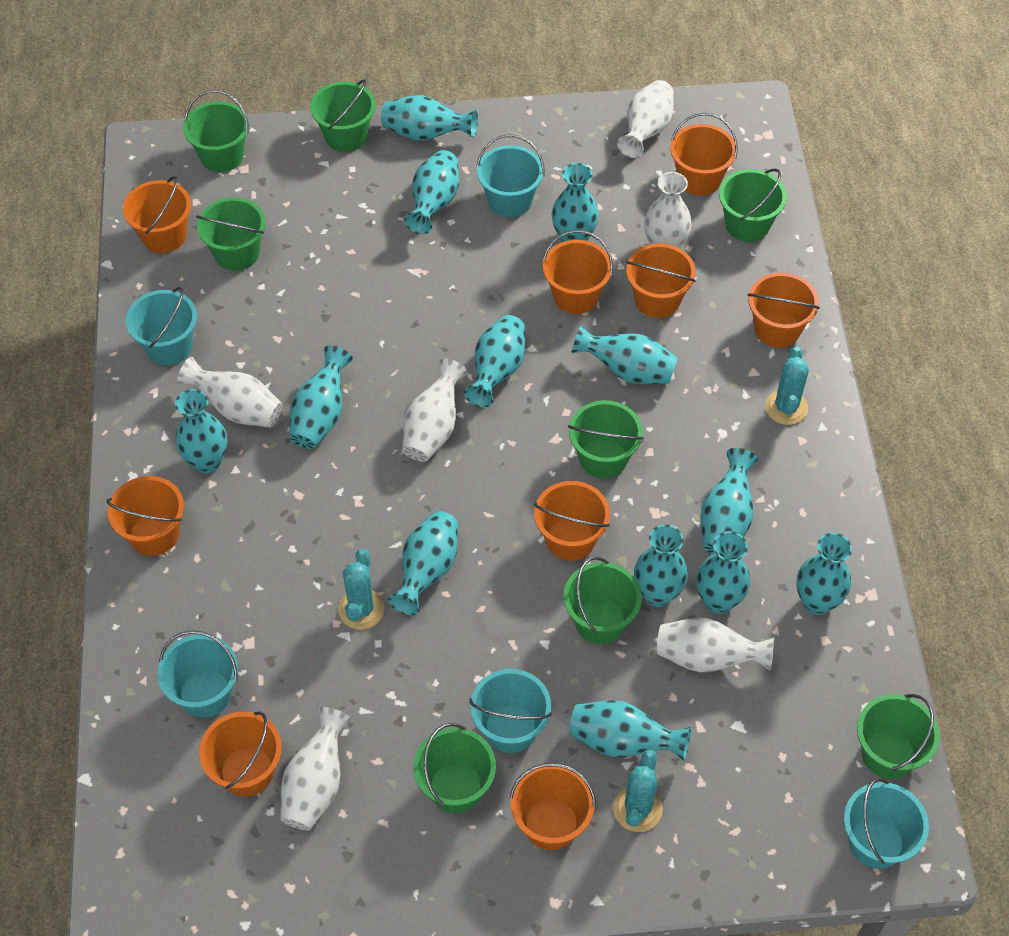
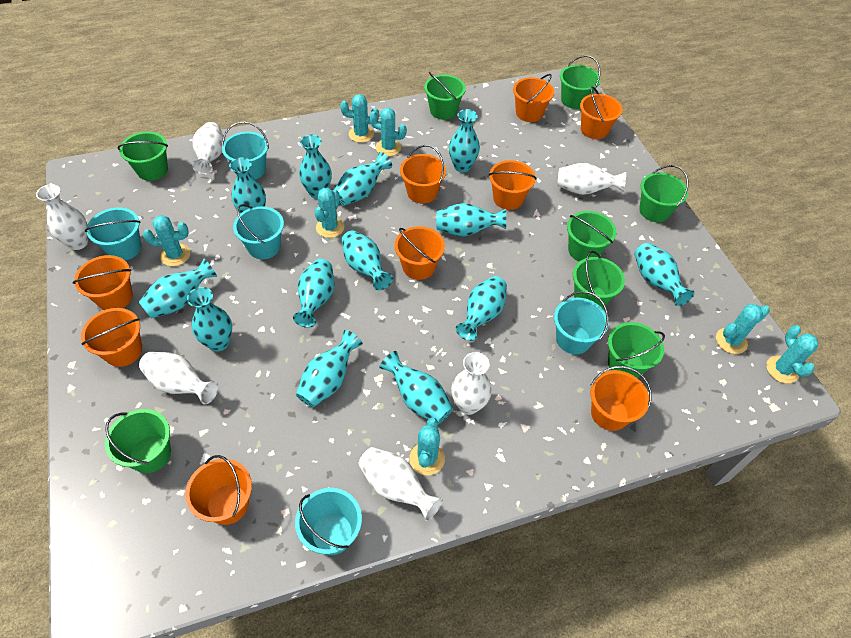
turquoise cactus: [338,549,385,630] [613,750,663,832] [765,347,809,425] = 3 -> [143,215,190,266] [314,188,344,238] [340,94,379,143] [369,108,407,156] [409,418,445,475] [716,304,770,354] [766,325,818,383] = 7

